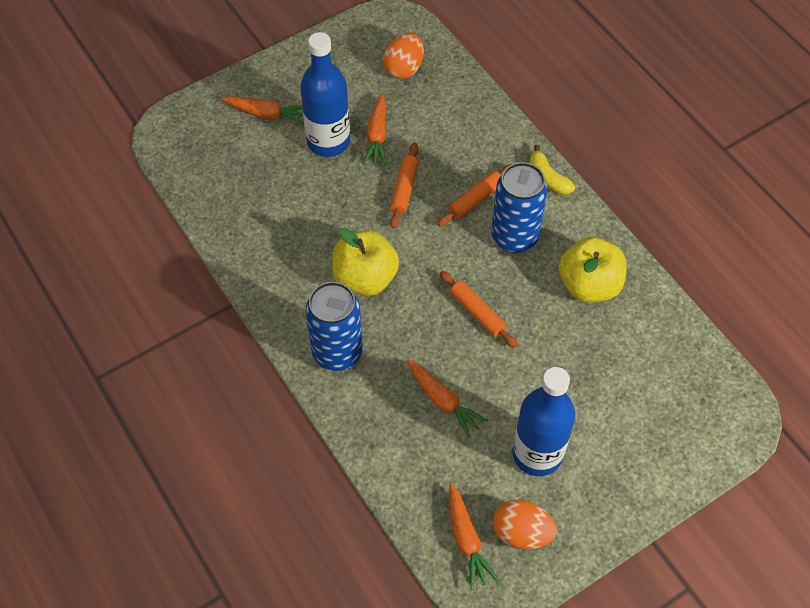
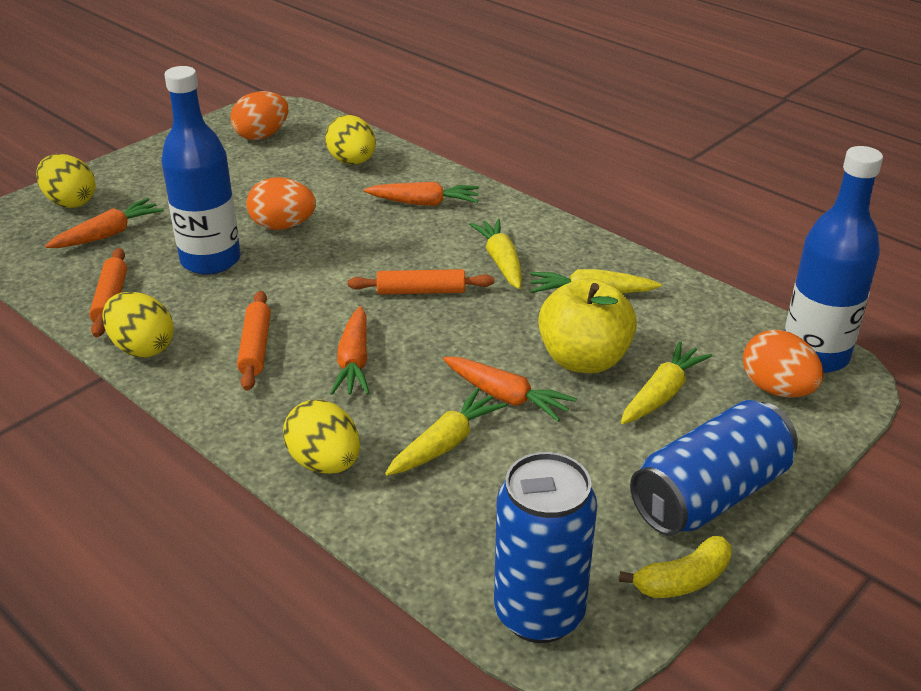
orange egg: [383,33,424,79] [493,499,557,550] = 2 -> [231,91,288,140] [246,177,316,230] [743,330,824,397] = 3
yellow apple: [332,228,399,296] [559,237,627,302] = 2 -> [538,278,637,373] = 1
yellow carrot: none = 0 -> [385,388,507,476] [469,219,522,289] [530,269,661,293] [621,341,712,424] = 4
yellow egg: none = 0 -> [36,154,96,208] [102,292,174,357] [283,400,360,474] [325,115,376,165] = 4

